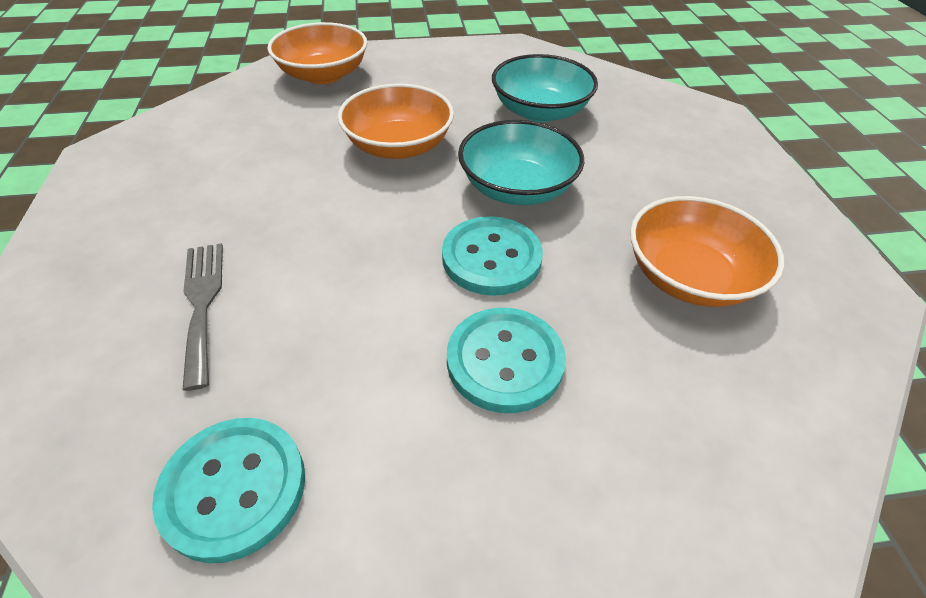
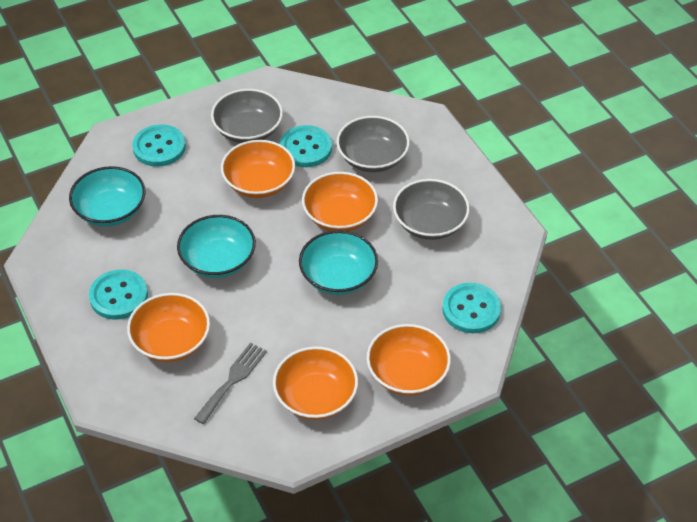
grey bowl: none = 0 -> [211,89,283,143] [336,116,410,172] [393,179,470,240] = 3
orange bowl: [267,22,367,84] [338,84,454,159] [630,196,784,307] = 3 -> [127,293,210,362] [221,140,295,198] [273,346,358,420] [302,172,378,231] [367,324,451,395] = 5
turquoise bowl: [458,120,584,205] [492,54,598,122] = 2 -> [69,166,145,227] [177,215,256,278] [299,230,378,295] = 3
turquoise button: [152,418,305,563] [442,216,543,296] [447,308,566,413] = 3 -> [89,269,148,320] [132,124,186,167] [280,125,332,167] [442,283,501,333] = 4

